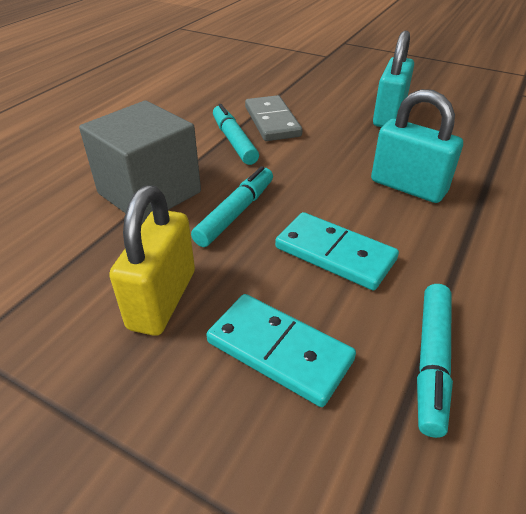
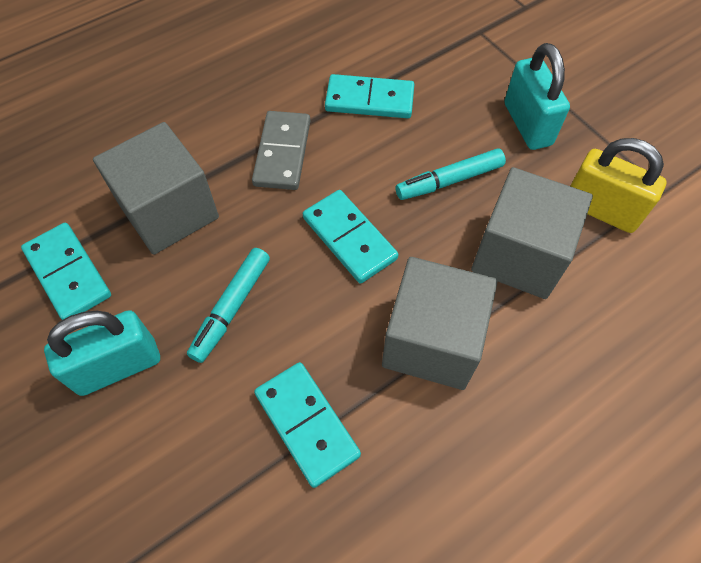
grey cube: [79,101,201,224] = 1 -> [93,122,219,255] [382,257,498,390] [471,167,593,299] = 3
turquoise domino: [207,294,356,407] [275,212,399,290] = 2 -> [21,223,111,320] [254,362,361,488] [303,190,398,283] [325,74,414,118] = 4
turquoise marker: [191,166,273,247] [213,104,259,165] [417,284,453,438] = 3 -> [187,248,270,363] [396,148,506,200] = 2

